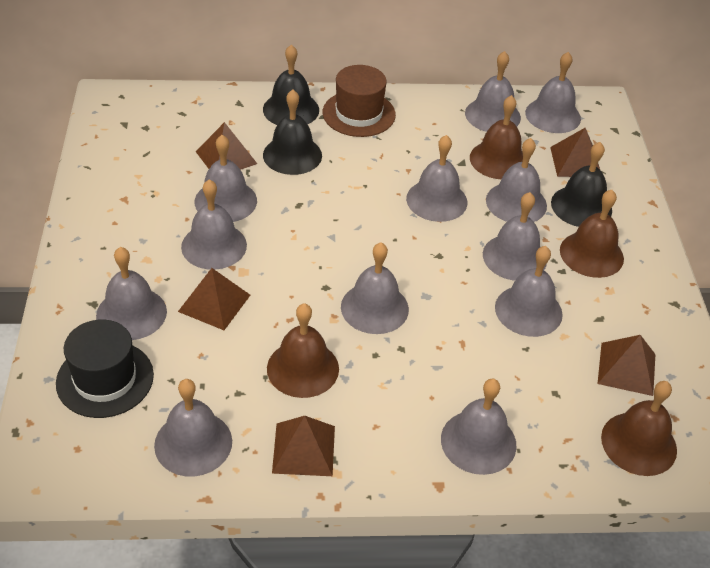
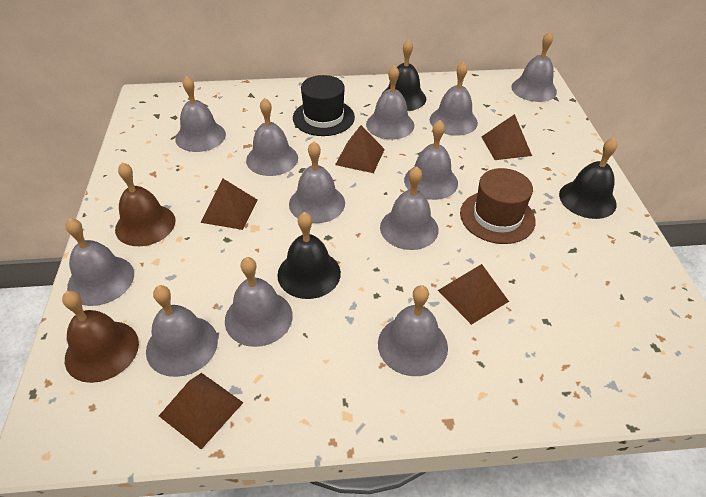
brown bell: [267,303,339,398] [470,95,523,179] [560,190,624,278] [601,381,677,476] = 4 -> [62,291,139,383] [115,162,175,246] = 2

